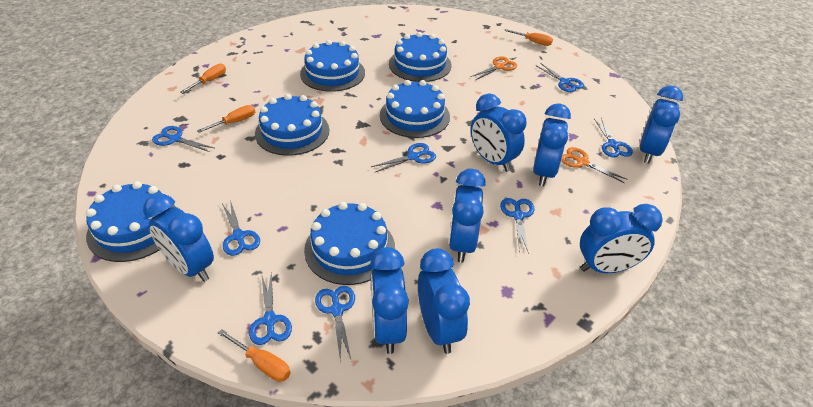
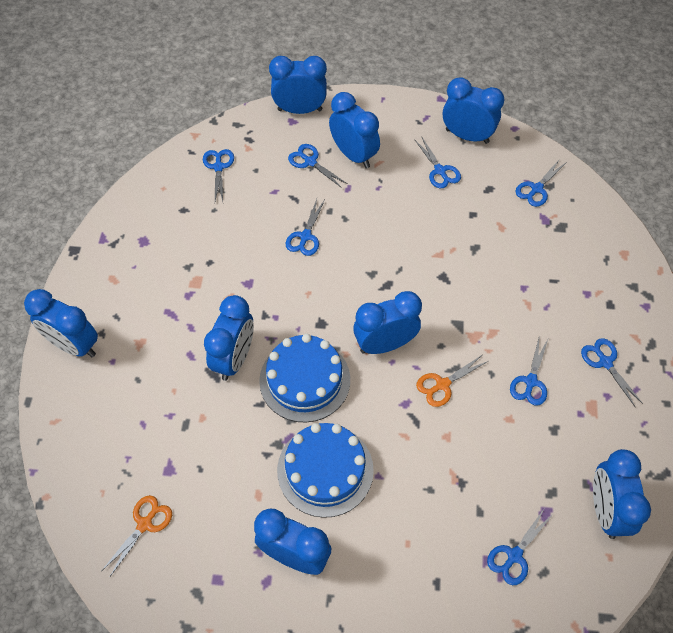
blue cake: [86,181,176,262] [255,94,329,156] [300,40,365,92] [304,202,395,285] [380,80,450,138] [389,32,451,82] = 6 -> [259,334,350,422] [277,423,374,518] = 2
orange screwdriver: [181,64,226,93] [197,105,255,133] [218,329,291,382] [504,29,553,46] = 4 -> none = 0

